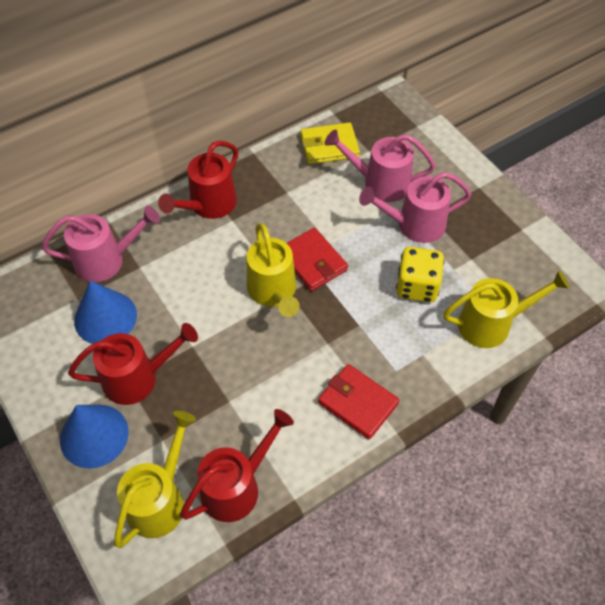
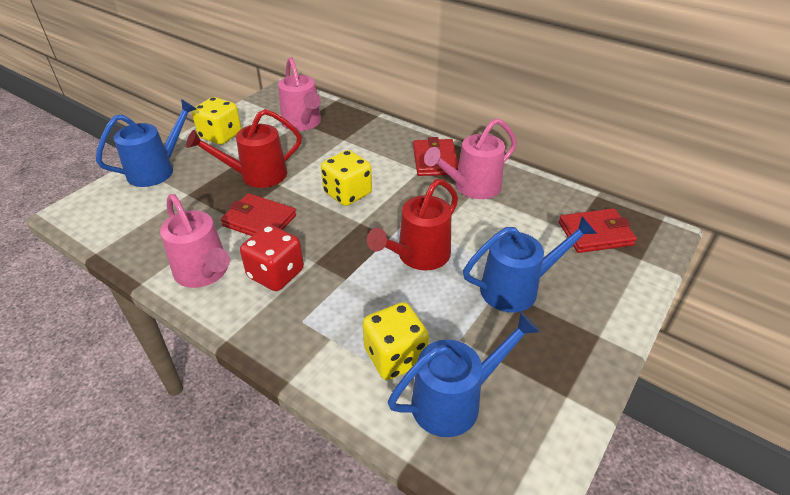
blue cone: [60,405,129,469] [74,281,137,344] = 2 -> none = 0
blue watering can: none = 0 -> [96,99,197,187] [388,312,540,437] [463,217,597,312] = 3
red dice: none = 0 -> [240,225,304,291] = 1
red wallet: [287,228,348,291] [318,364,399,440] = 2 -> [221,193,296,236] [413,137,459,176] [559,208,637,253] = 3
red watering can: [68,323,198,405] [158,141,238,219] [180,409,294,522] = 3 -> [186,109,302,188] [367,179,458,270] = 2
yellow dice: [396,247,445,303] = 1 -> [192,97,242,145] [321,150,372,206] [363,302,429,380] = 3
yellow wallet: [301,122,360,164] = 1 -> none = 0
yellow watering can: [114,411,196,548] [247,223,300,317] [443,270,570,348] = 3 -> none = 0

